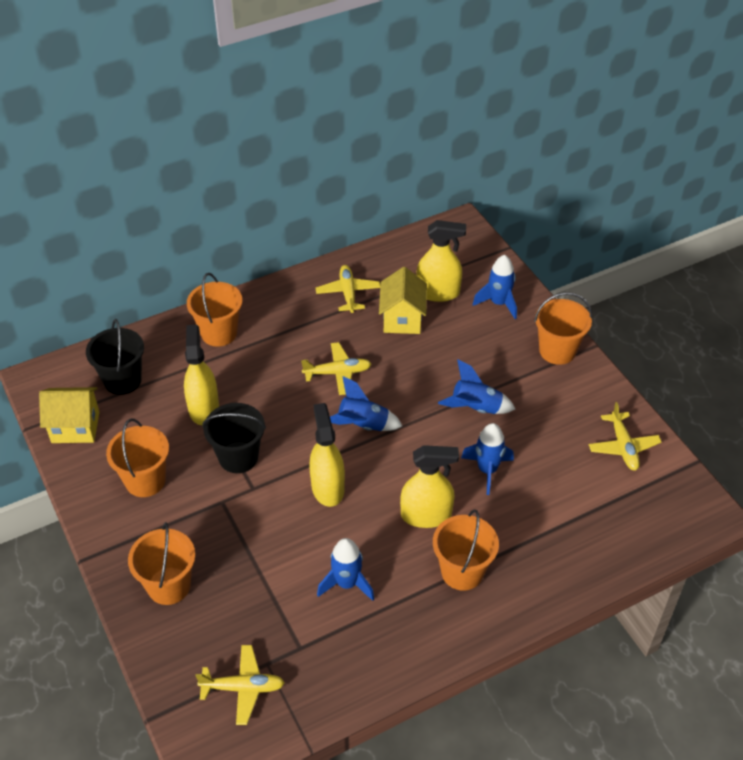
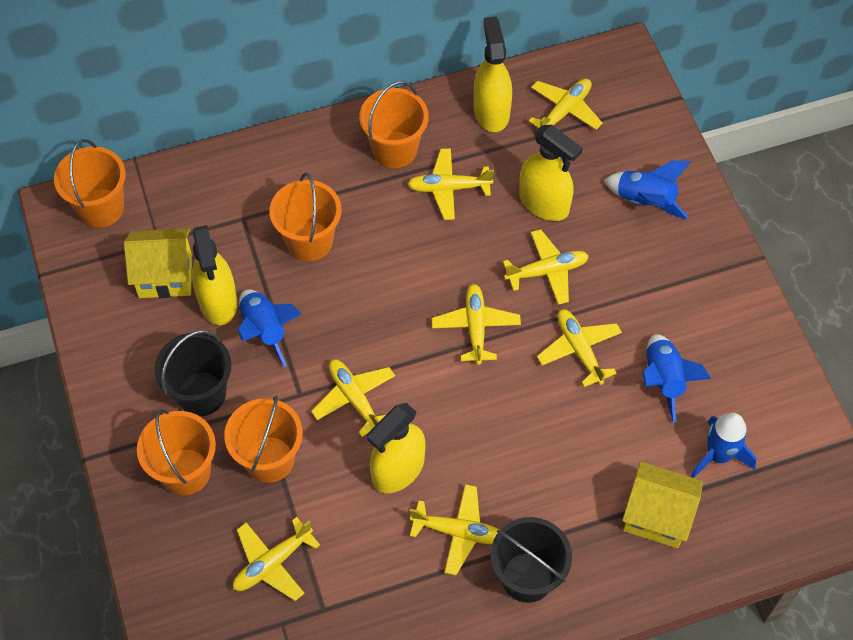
blue rocket: [317,538,374,601] [330,376,402,431] [438,359,516,414] [461,423,514,495] [472,255,517,319] = 5 -> [238,289,302,367] [604,160,691,220] [642,334,711,423] [690,413,757,478] = 4
yellow plane: [196,645,285,725] [301,342,371,395] [316,265,380,313] [589,402,661,470] = 4 -> [233,517,320,601] [311,359,395,437] [407,148,494,220] [410,484,499,575] [432,284,521,365] [503,229,589,305] [529,79,603,130] [537,309,622,387] = 8

